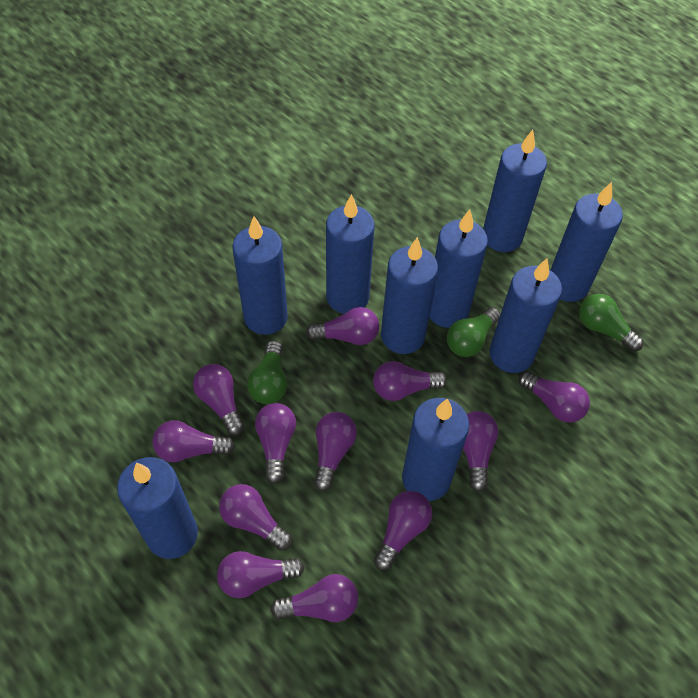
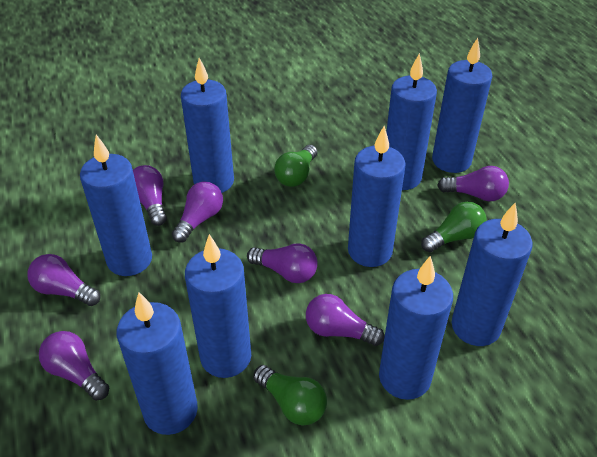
purple light bulb: [152,420,235,462] [193,364,244,436] [217,551,304,598] [219,484,292,551] [255,403,296,484] [271,574,358,622] [306,307,379,345] [314,412,357,491] [373,361,447,401] [374,491,432,570] [463,411,498,492] [518,371,590,423] = 12 -> [27,254,100,306] [39,331,110,401] [133,165,167,226] [172,182,223,243] [247,243,318,283] [306,294,385,346] [437,166,509,201] = 7

